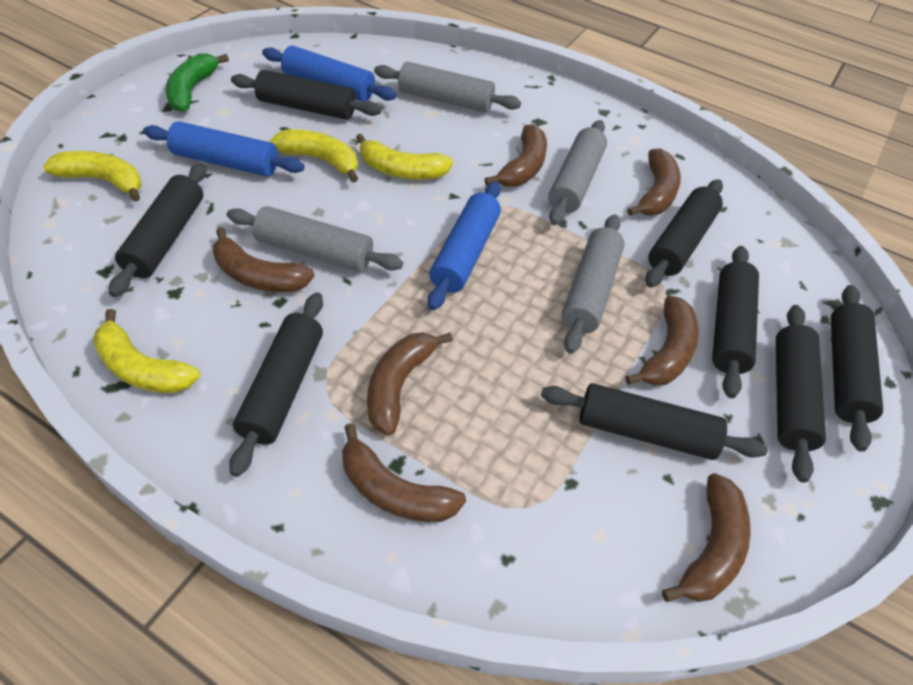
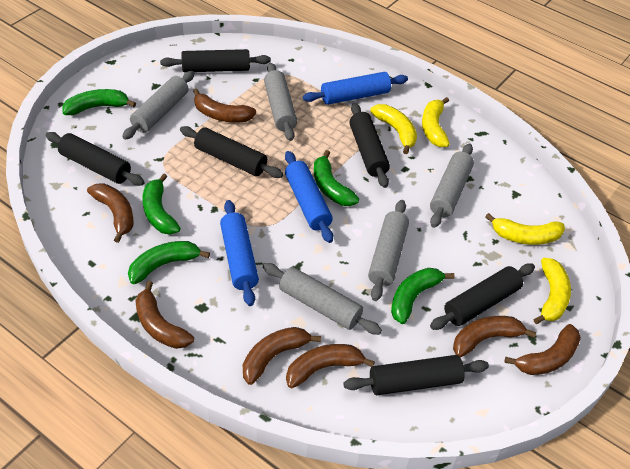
black rolling pin: [109,163,207,297] [229,292,323,477] [231,70,382,120] [541,383,767,460] [646,179,723,288] [712,246,759,398] [776,305,826,482] [831,285,883,452] = 8 -> [46,132,145,186] [160,49,271,72] [180,126,283,178] [343,355,489,395] [349,103,390,188] [430,263,535,330] = 6
green banana: [166,53,229,112] = 1 -> [63,89,136,115] [128,241,210,284] [142,173,181,235] [314,150,359,206] [391,268,455,324] = 5
grey rolling pin: [227,206,403,272] [374,61,521,113] [548,120,607,225] [561,214,625,354] = 4 -> [122,71,194,140] [263,263,382,335] [264,63,297,141] [368,200,409,301] [430,143,474,228] = 5

